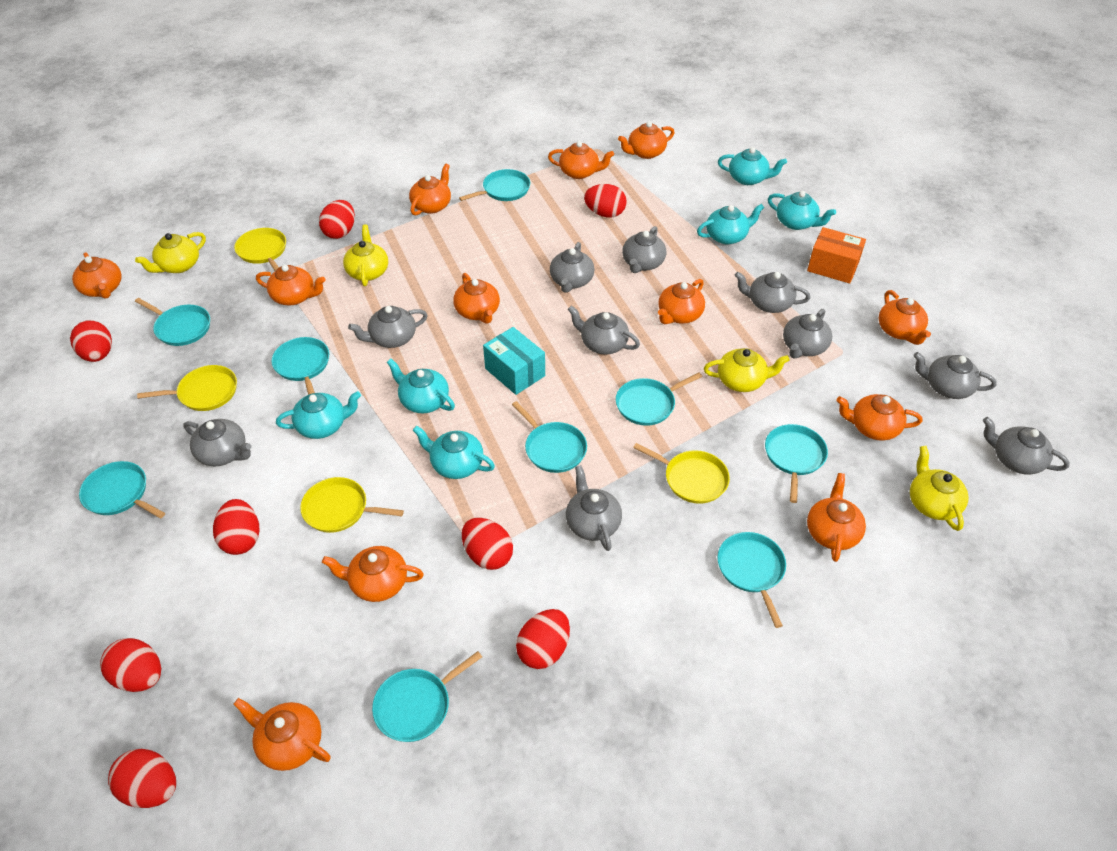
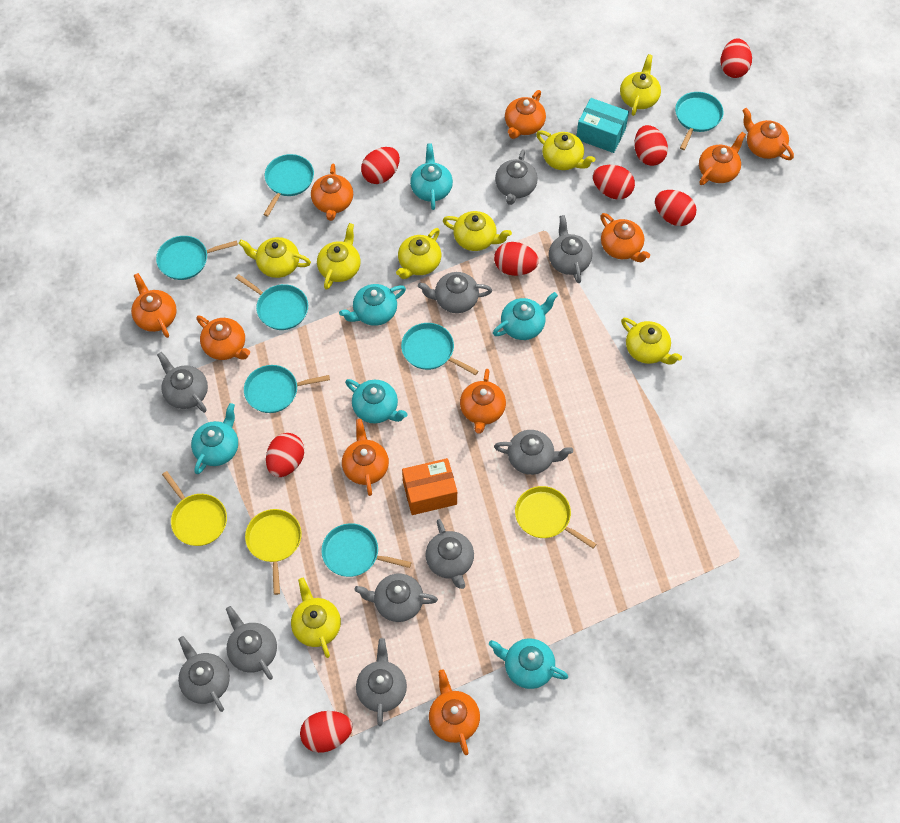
orange teapot: [72,252,122,299] [233,698,331,771] [256,265,326,305] [322,546,424,602] [409,164,451,216] [453,273,500,324] [548,141,614,179] [618,121,675,159] [658,279,705,324] [807,473,866,562] [836,394,923,441] [879,290,931,345] = 12 -> [131,273,177,338] [196,316,250,360] [311,164,353,221] [342,419,389,496] [429,669,480,755] [460,369,506,434] [505,90,546,139] [600,213,650,262] [699,132,746,185] [742,108,794,160] = 10
turquoise pan: [79,461,165,518] [135,298,210,346] [271,337,329,395] [372,651,482,742] [459,169,530,201] [512,401,587,473] [616,372,702,426] [717,532,786,628] [765,424,828,503] = 9 -> [156,236,238,280] [236,274,308,330] [244,365,330,413] [263,154,314,217] [321,523,411,577] [401,323,478,375] [675,92,724,150] = 7
yellow pan: [137,365,237,411] [234,228,286,271] [300,477,404,533] [633,443,730,504] = 4 -> [162,471,227,546] [245,509,302,595] [515,486,596,549] = 3
yellow teapot: [135,232,206,273] [343,224,388,286] [704,348,790,392] [910,446,968,531] = 4 -> [238,237,311,278] [291,578,341,658] [317,223,361,290] [396,228,441,279] [443,211,512,251] [536,130,596,170] [620,54,661,116] [621,318,682,364] = 8

